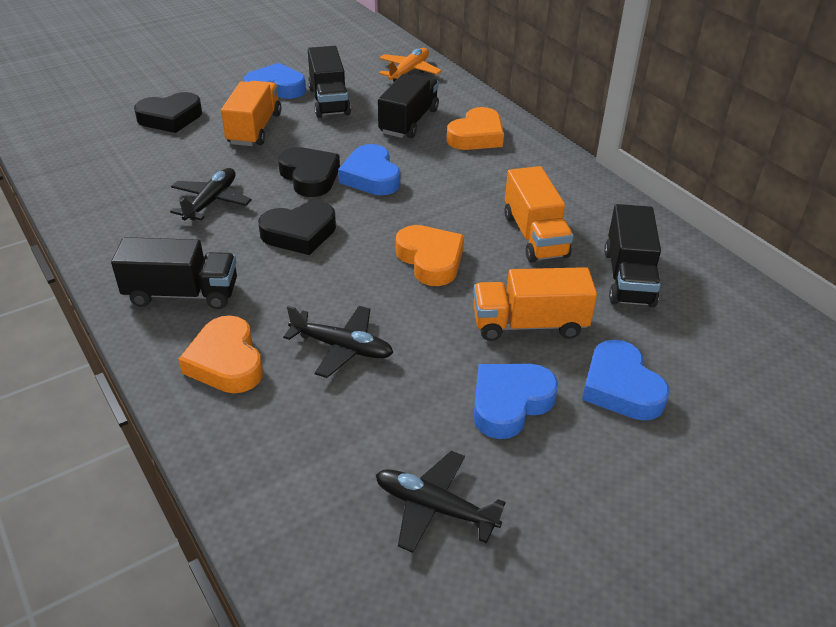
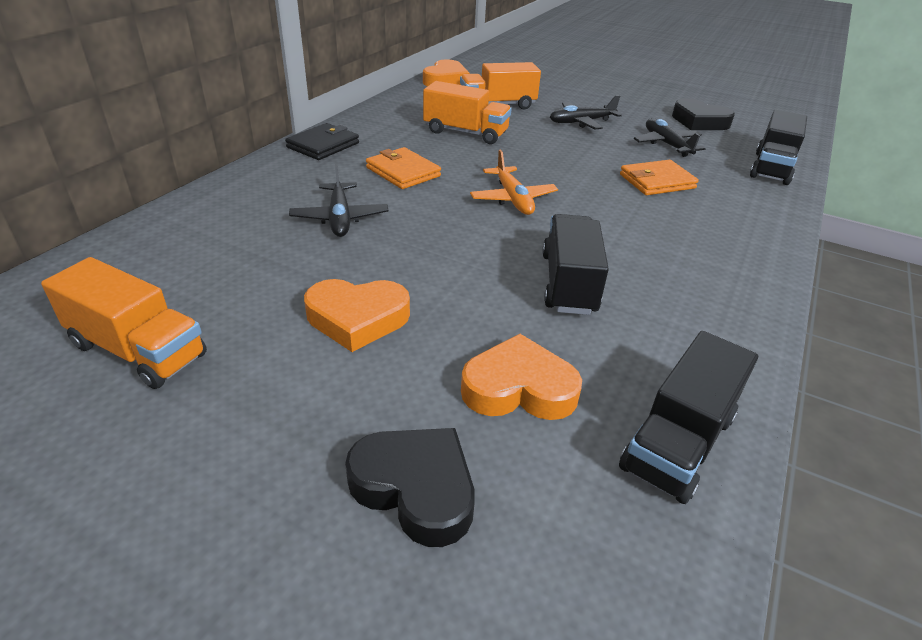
black heart: [134,92,202,133] [258,201,336,255] [278,147,340,197] = 3 -> [345,428,475,547] [672,98,735,130] = 2
black truck: [111,237,237,309] [308,46,351,118] [378,74,439,138] [604,204,661,307] = 4 -> [542,214,609,315] [619,331,758,504] [750,110,807,185] = 3
black wallet: none = 0 -> [285,123,359,160] = 1
blue heart: [244,63,306,99] [338,144,400,195] [473,364,558,439] [582,340,669,421] = 4 -> none = 0
orange wallet: none = 0 -> [366,147,441,189] [620,160,699,195] = 2

